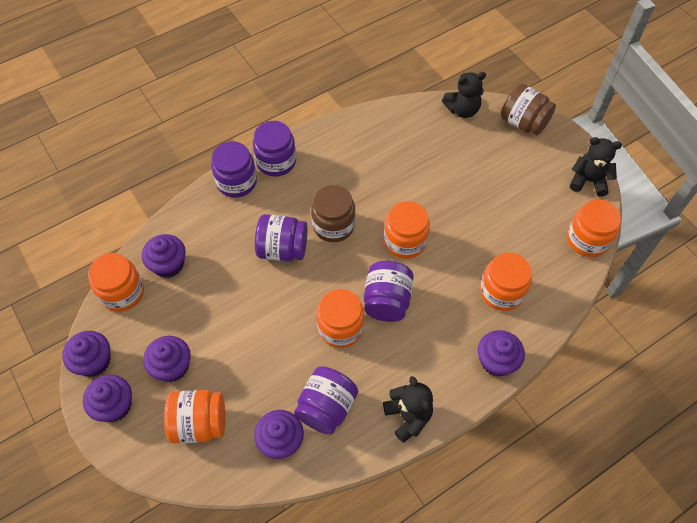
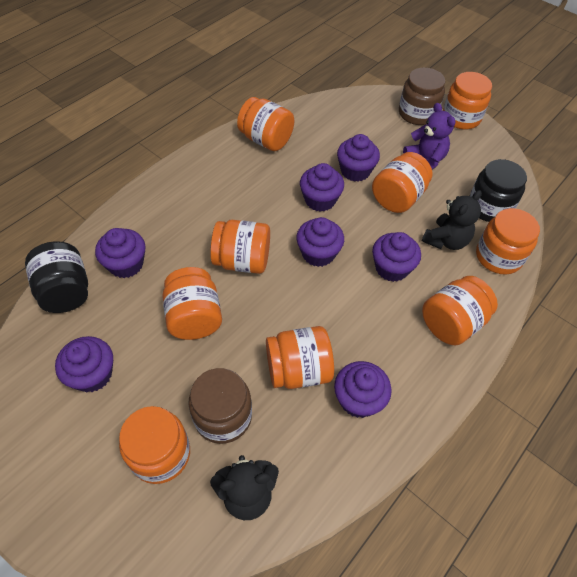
black jar: none = 0 -> [25,241,88,313] [470,159,527,222] = 2
black teddy bear: [383,376,433,443] [442,72,486,118] [570,137,622,197] = 3 -> [210,455,279,520] [422,190,482,250] = 2
orange jar: [88,253,144,312] [164,390,225,443] [316,289,365,348] [384,201,430,259] [480,252,532,311] [567,199,621,257] = 6 -> [119,406,190,484] [162,267,222,340] [210,220,270,274] [237,97,294,151] [266,326,334,389] [372,152,432,213] [422,276,498,345] [443,72,492,129] [476,208,540,274] = 9
purple cupcake: [62,331,110,377] [83,375,132,422] [142,234,186,278] [143,336,191,382] [254,410,304,459] [478,330,525,376] = 6 -> [55,336,113,392] [95,228,146,278] [296,217,344,267] [300,163,344,212] [334,361,392,418] [337,134,380,182] [372,232,421,282] = 7
purple jar: [211,141,257,198] [253,121,296,177] [255,214,307,262] [294,366,358,435] [364,261,414,322] = 5 -> none = 0
purple teddy bear: none = 0 -> [403,103,455,170] = 1

